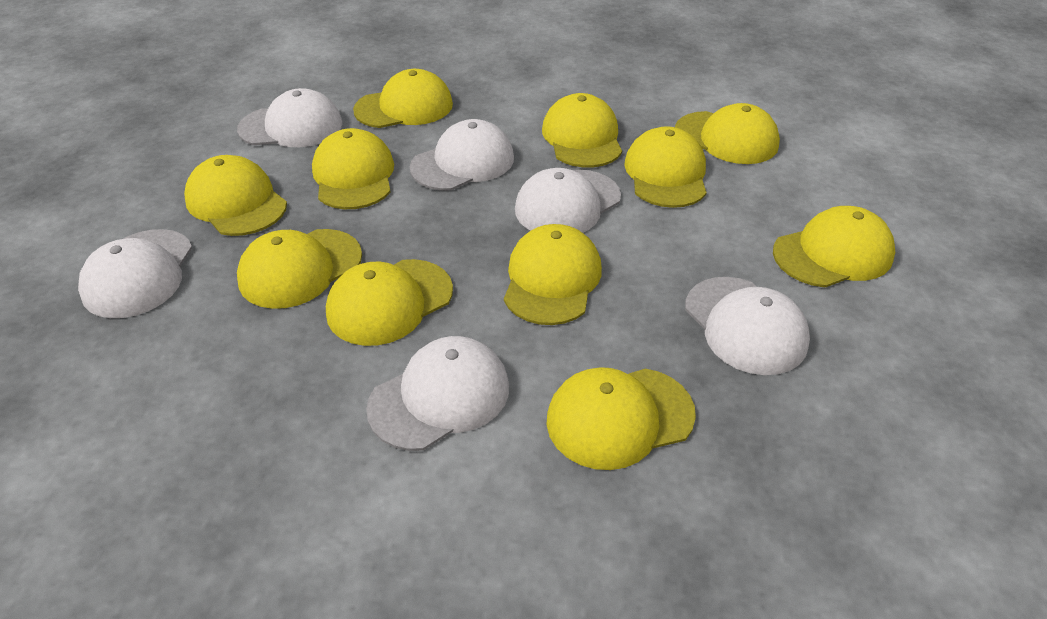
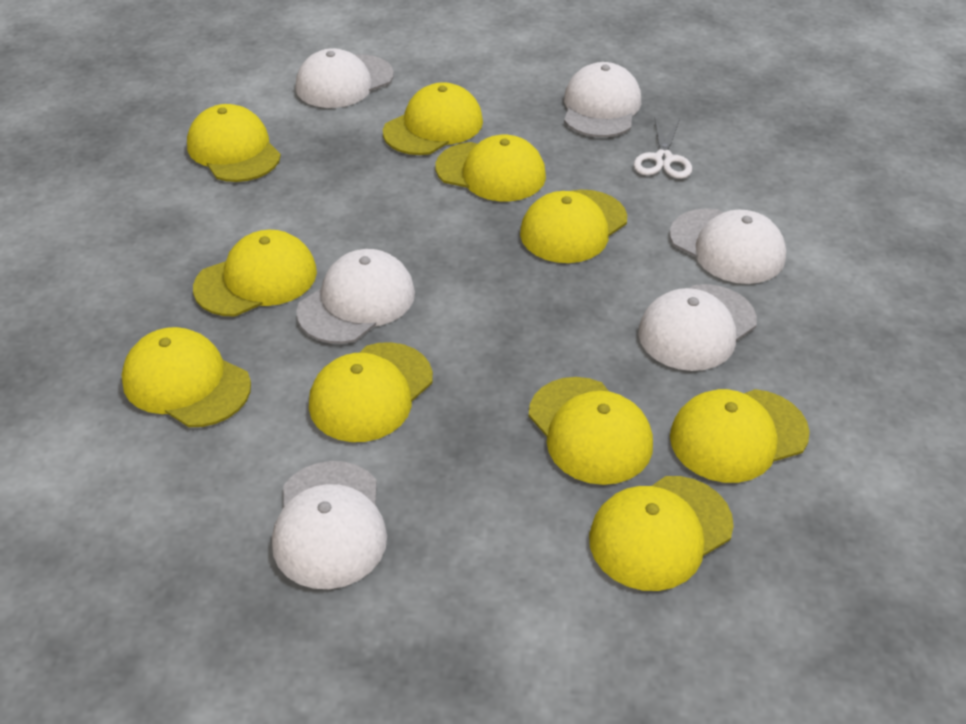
white scissors: none = 0 -> [634,118,692,179] = 1
yellow cap: [184,155,287,236] [237,229,362,309] [312,128,394,209] [326,259,453,346] [353,69,453,128] [504,224,602,325] [542,93,622,168] [547,367,696,470] [624,126,706,208] [675,103,780,164] [773,206,895,288] = 11 -> [122,327,251,427] [187,104,281,182] [193,230,317,317] [309,342,433,442] [383,82,483,155] [435,135,546,201] [520,190,627,263] [529,377,653,485] [589,476,734,591] [670,389,810,483] = 10

